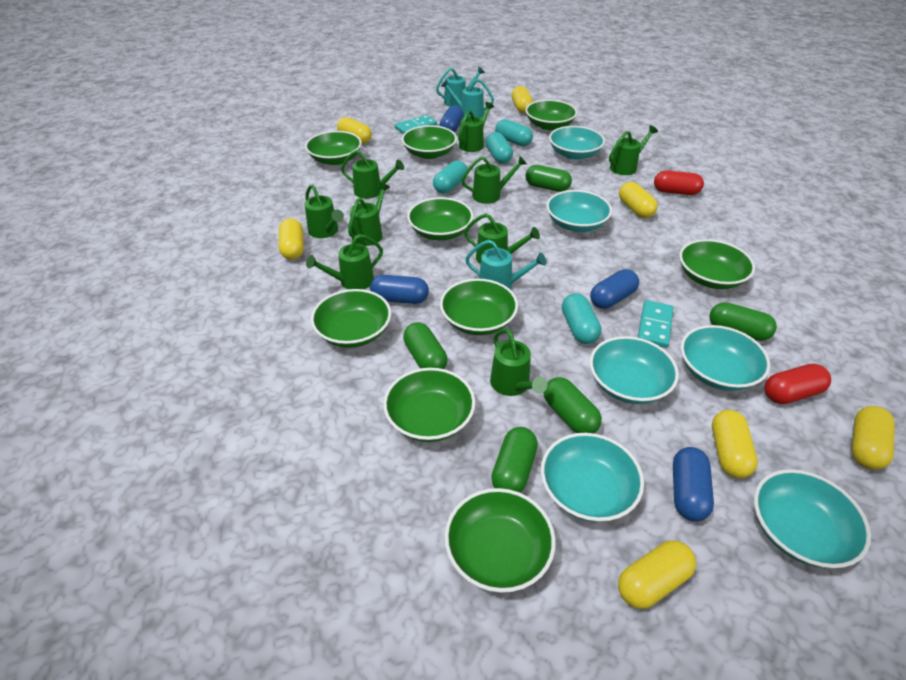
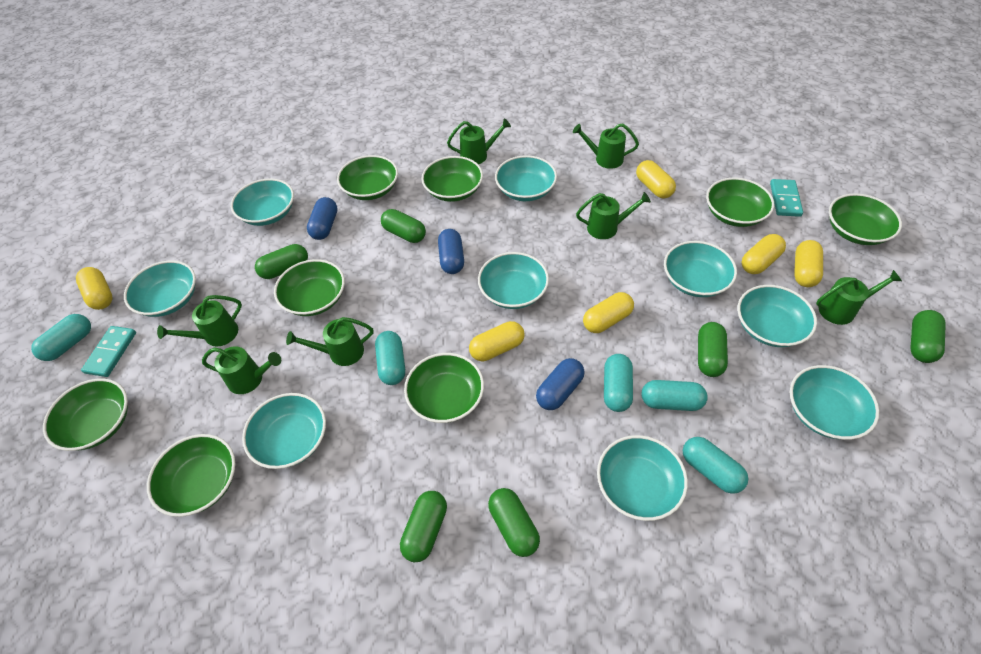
blue capsule: [370,275,429,304] [440,105,464,132] [590,269,639,309] [673,447,714,522] = 4 -> [307,197,337,240] [438,229,464,274] [536,358,585,410] = 3
green bowl: [305,131,362,165] [311,289,391,348] [383,368,475,442] [402,125,457,159] [407,197,473,240] [440,279,518,335] [444,488,556,593] [525,100,577,131] [679,239,755,289] = 9 -> [43,378,128,451] [147,434,235,517] [274,259,345,316] [337,155,398,200] [404,353,484,423] [421,156,483,202] [706,178,774,227] [829,194,902,245] = 8
green capsule: [403,322,447,369] [491,427,538,493] [525,165,572,192] [544,377,602,433] [709,302,777,341] = 5 -> [255,244,308,279] [381,209,426,243] [400,491,447,562] [488,488,540,557] [698,322,728,377] [911,310,946,363] = 6
green watering can: [305,184,344,238] [306,234,383,289] [341,150,404,199] [348,182,390,246] [458,102,494,152] [461,156,527,204] [464,213,540,264] [490,329,548,396] [609,125,658,175] = 9 -> [157,295,242,346] [202,346,281,394] [286,317,373,366] [447,118,511,164] [573,123,639,169] [576,192,651,239] [816,270,902,325] = 7
red capsule: [654,170,704,195] [765,364,831,404] = 2 -> none = 0
turquoise bowl: [541,433,644,522] [546,190,612,232] [549,126,605,160] [590,336,679,404] [681,325,770,391] [754,469,871,568] = 6 -> [124,261,196,317] [231,179,294,226] [242,393,326,469] [478,252,549,309] [495,155,557,201] [597,435,688,521] [664,241,737,297] [737,285,817,347] [790,365,879,440] = 9
turquoise capsule: [433,161,468,194] [486,132,513,164] [495,119,533,146] [562,293,601,344] = 4 -> [31,314,91,361] [375,331,405,385] [604,354,633,412] [642,380,708,411] [683,437,748,494] = 5
turquoise watering can: [436,67,485,107] [440,79,494,118] [465,240,547,289] = 3 -> none = 0
yellow capsule: [279,218,304,260] [337,117,372,144] [512,86,533,113] [618,540,696,609] [619,182,658,218] [712,410,758,478] [852,406,895,470] = 7 -> [76,267,112,310] [469,321,525,361] [583,292,634,333] [636,160,676,199] [741,234,786,274] [794,240,823,287] = 6

